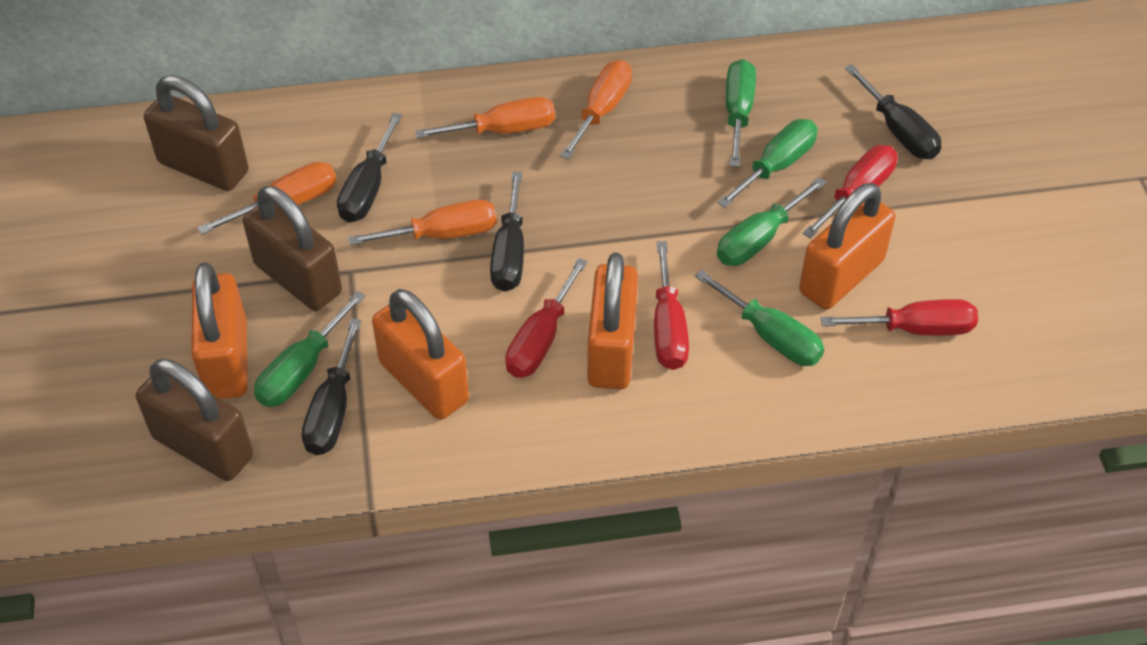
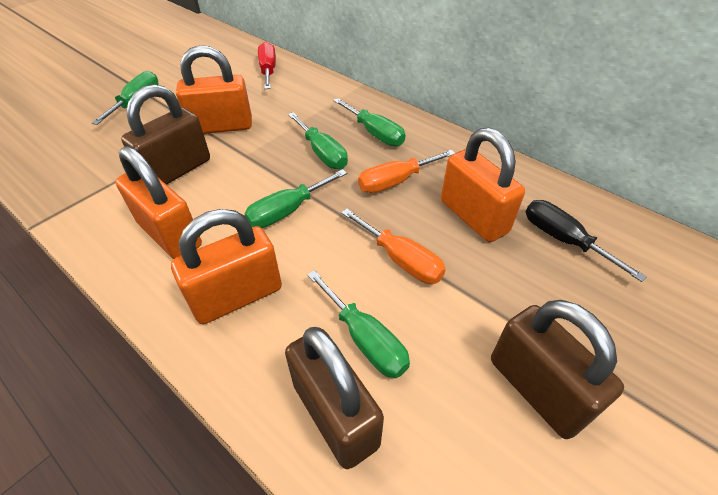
black screwdriver: [302,318,361,455] [337,113,402,222] [490,171,524,291] [845,65,941,159] = 4 -> [526,200,647,282] = 1
orange screwdriver: [197,162,336,235] [348,200,497,245] [415,97,555,138] [560,60,632,160] = 4 -> [341,209,446,284] [358,150,455,193] = 2
red screwdriver: [505,258,588,378] [654,241,689,370] [802,145,898,239] [821,299,978,335] = 4 -> [258,42,276,89] = 1

